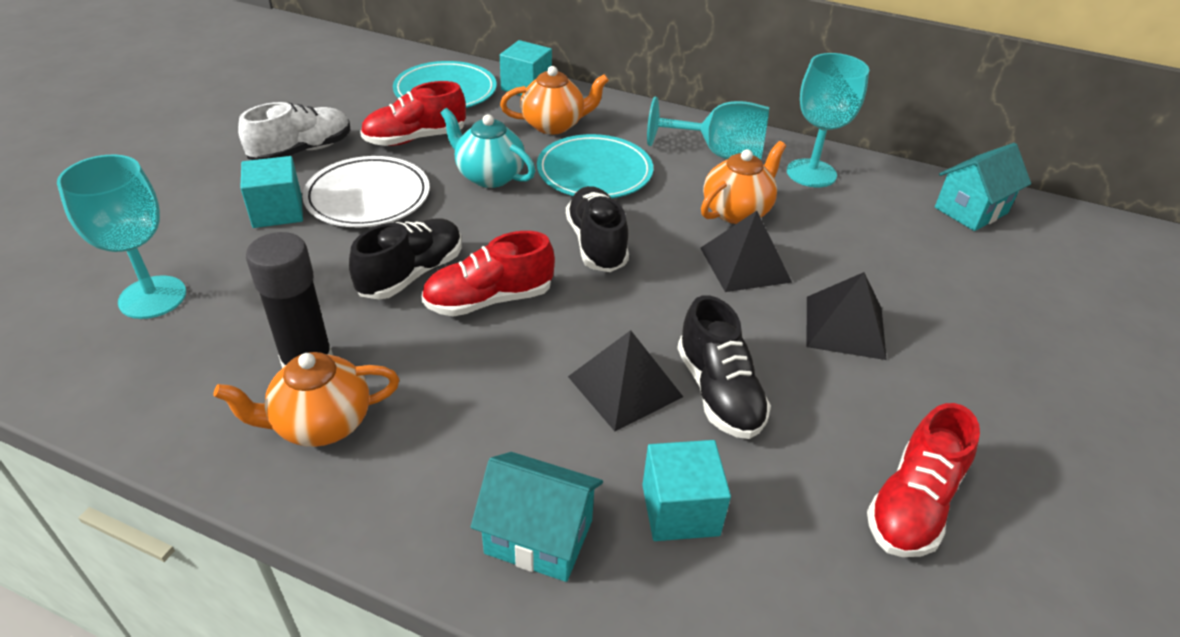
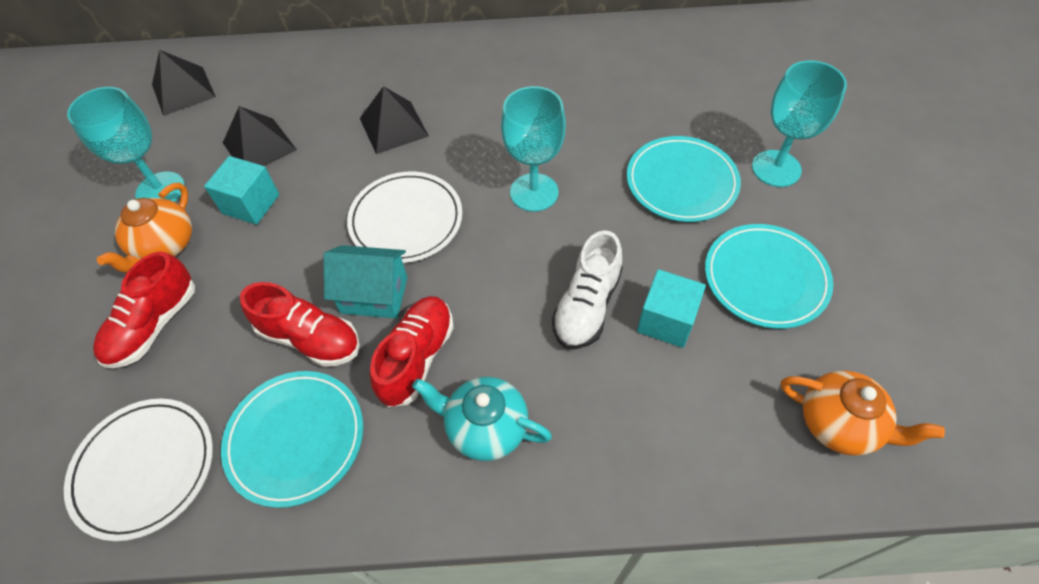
black glue stick: [246,232,333,368] = 1 -> none = 0
black shoe: [349,219,462,300] [566,186,629,272] [677,295,771,439] = 3 -> none = 0
orange teapot: [214,352,399,447] [500,66,609,134] [701,141,786,224] = 3 -> [97,183,192,273] [781,370,945,456] = 2
turquoise cube: [240,156,303,228] [500,40,552,96] [642,440,731,541] = 3 -> [204,156,279,225] [637,269,706,348] = 2
turquoise house: [471,452,603,582] [935,143,1031,231] = 2 -> [323,245,407,319] = 1
turquoise plate: [393,61,497,108] [537,134,653,198] = 2 -> [221,371,363,508] [627,136,741,222] [705,224,833,329] = 3
white plate: [302,156,430,227] = 1 -> [64,398,213,541] [347,172,462,263] = 2

